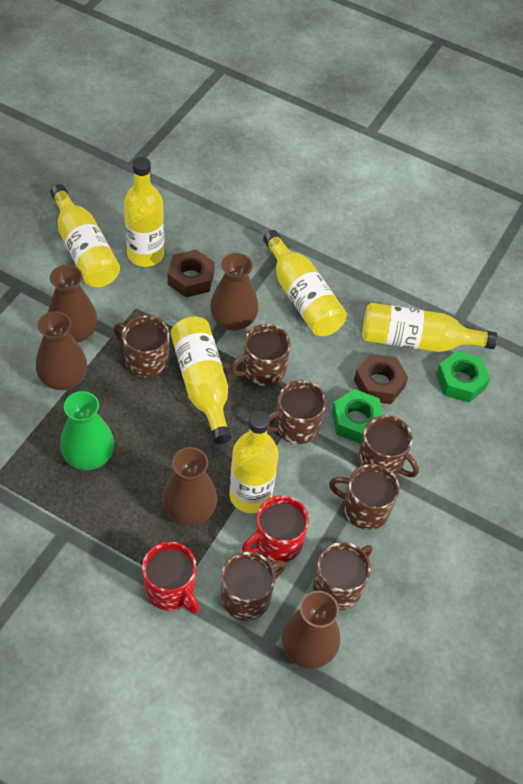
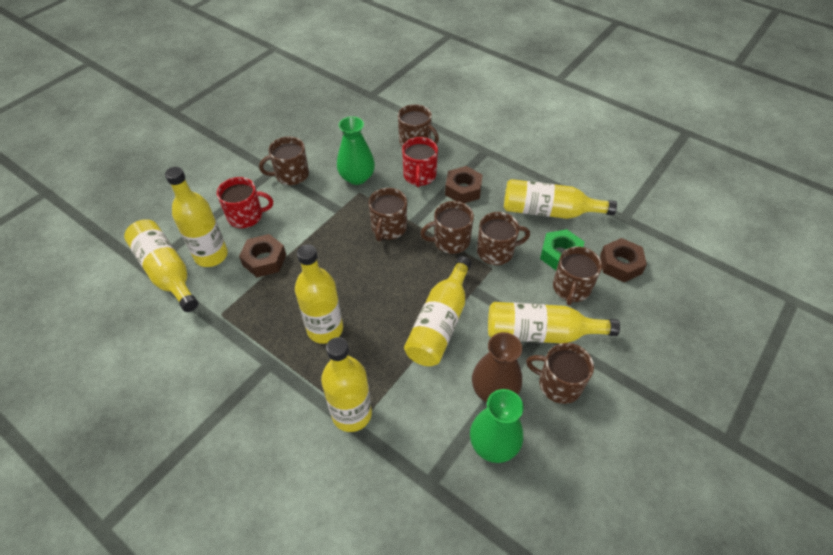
brown nut: [168,250,215,298] [354,354,408,404] = 2 -> [239,234,286,277] [445,166,483,203] [600,238,647,282] = 3
brown vase: [36,311,87,390] [48,265,97,343] [162,447,217,526] [210,253,259,331] [281,591,340,669] = 5 -> [472,332,522,403] = 1
green nut: [332,389,383,444] [436,351,490,403] = 2 -> [540,229,584,270] = 1
green vase: [60,391,114,470] = 1 -> [337,116,375,185] [470,389,523,463] = 2
yellow bottle: [50,184,120,287] [124,157,164,267] [171,316,232,444] [229,411,278,513] [263,230,347,336] [362,303,497,352] = 6 -> [124,219,198,312] [165,167,228,267] [295,244,343,344] [321,337,372,432] [404,256,472,366] [488,302,620,343] [504,179,617,219] = 7

